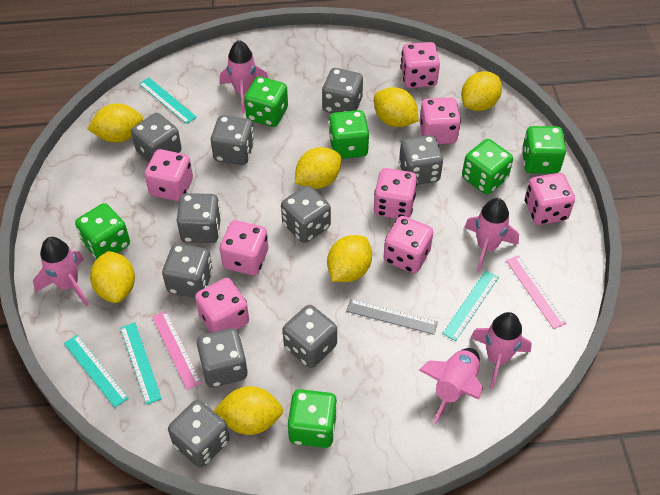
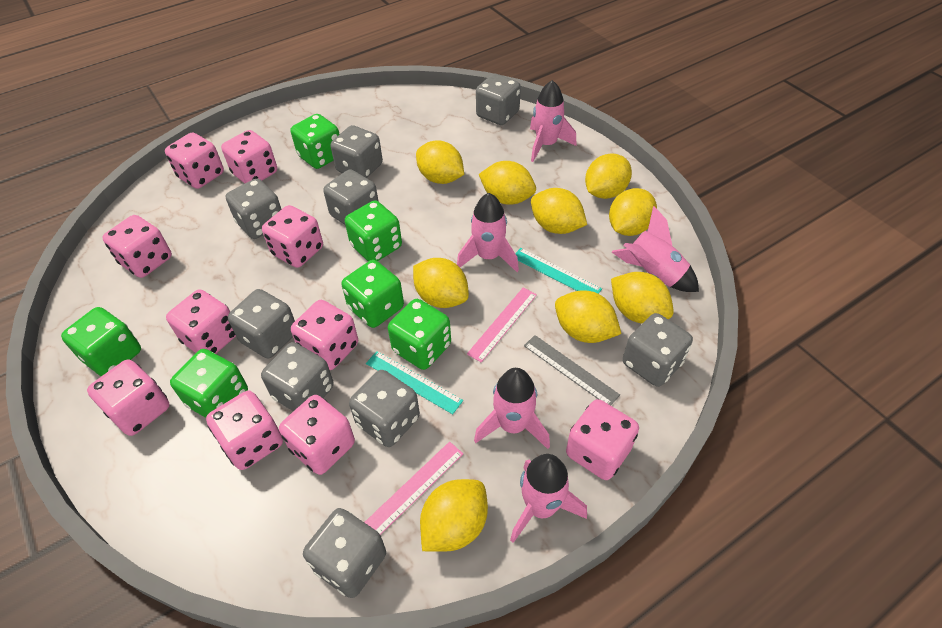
grey dice: [131,113,182,162] [162,243,213,298] [168,400,229,468] [176,193,221,243] [197,328,248,387] [211,115,254,165] [281,185,331,243] [283,305,337,368] [322,68,363,113] [399,135,443,185] = 10 -> [226,179,281,239] [228,289,295,358] [261,342,334,411] [303,508,386,598] [323,170,379,225] [330,125,383,178] [349,370,420,447] [476,74,521,125] [623,313,693,387] = 9
pink dice: [145,149,193,201] [195,278,249,333] [220,220,268,275] [374,168,417,219] [383,216,433,273] [401,42,440,88] [419,97,461,144] [525,173,575,225] = 8 -> [87,360,170,436] [102,215,172,278] [165,133,224,189] [166,289,236,354] [206,391,283,470] [221,130,277,184] [262,205,323,268] [279,395,355,475] [291,300,358,370] [566,399,639,480] = 10
turquoise ruler: [64,335,128,408] [120,322,162,405] [139,77,197,124] [442,270,499,341] = 4 -> [366,351,463,414] [515,248,602,294] = 2
yellow lemon: [87,103,143,143] [90,251,135,303] [213,386,283,435] [295,147,341,189] [327,235,372,282] [374,87,419,127] [461,71,502,111] = 7 -> [413,258,469,308] [416,140,464,184] [420,479,488,552] [479,161,536,205] [531,188,587,234] [555,290,621,343] [585,154,632,199] [609,188,657,236] [611,272,674,324] = 9

